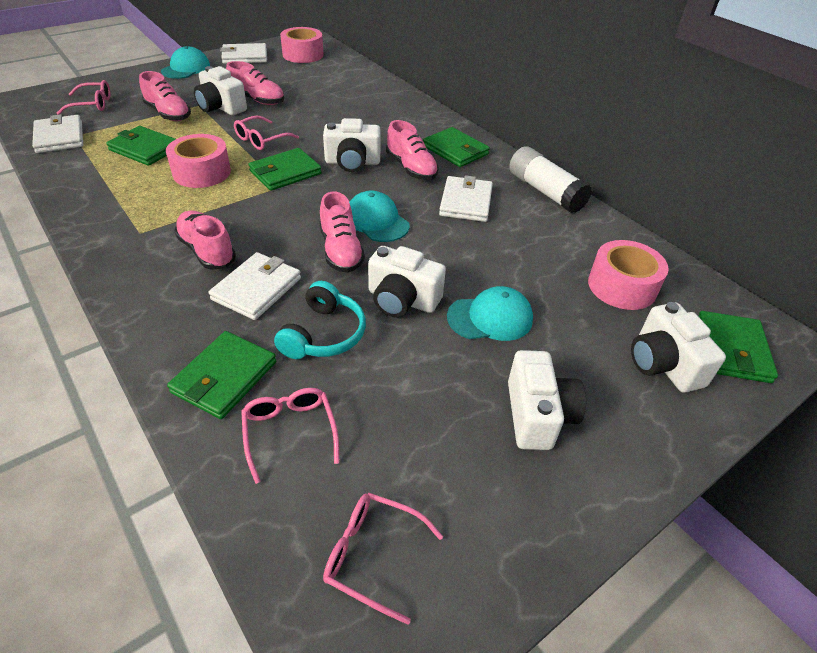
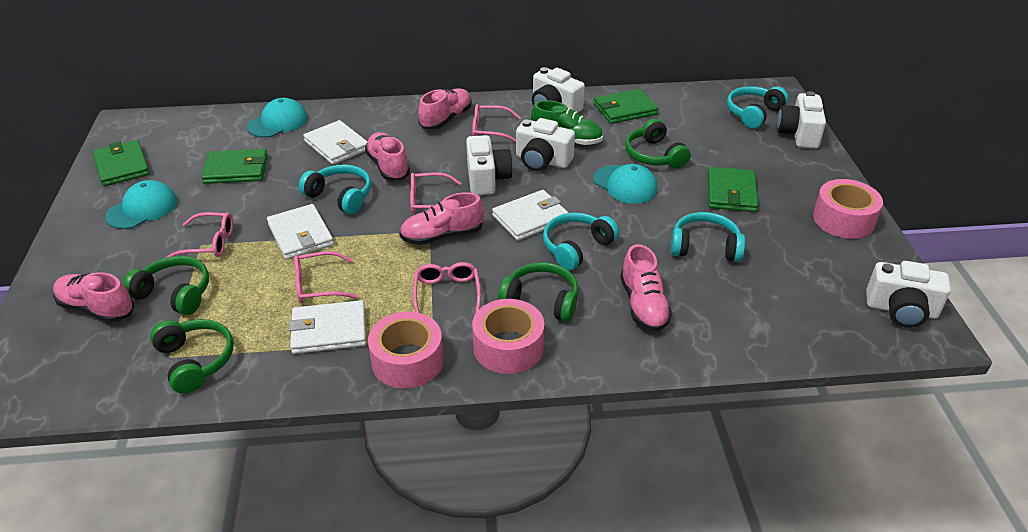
green headphones: none = 0 -> [123,256,209,315] [150,319,234,394] [498,262,579,322] [625,119,691,169] = 4
green shoe: none = 0 -> [531,100,603,145] = 1
green wallet: [106,126,176,166] [167,331,276,419] [249,148,322,191] [423,127,490,167] [698,311,778,383] = 5 -> [93,140,150,186] [201,149,268,184] [594,89,659,124] [708,167,758,212] = 4
pink glasses: [57,80,111,115] [234,116,299,150] [241,388,339,484] [323,493,443,625] = 4 -> [166,212,233,257] [294,251,358,303] [410,172,462,214] [413,262,481,314] [472,104,520,143] = 5
turquoise headphones: [274,281,366,359] = 1 -> [299,164,371,214] [543,213,619,271] [671,212,745,262] [727,86,789,129] = 4
white glue stick: [509,146,592,213] = 1 -> none = 0

